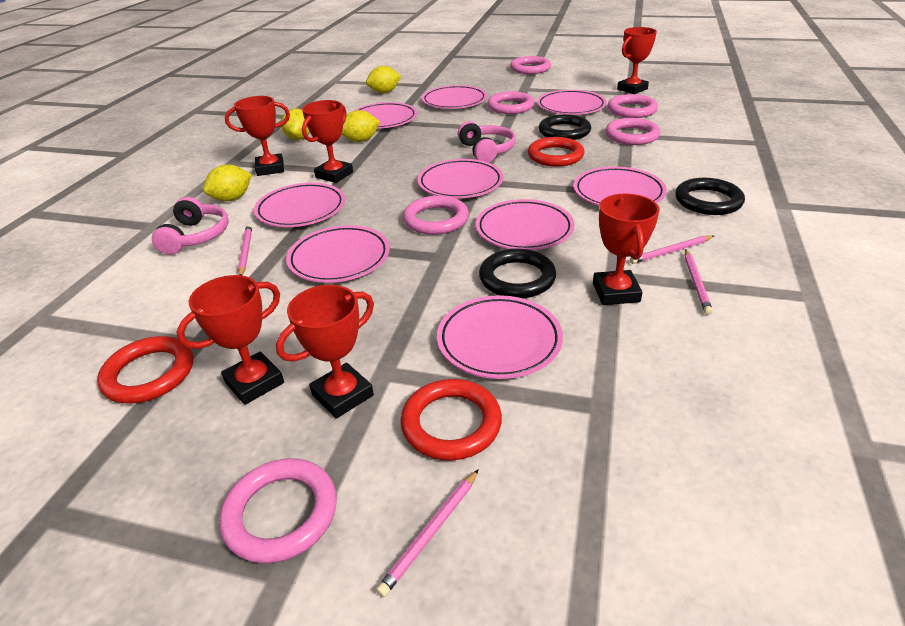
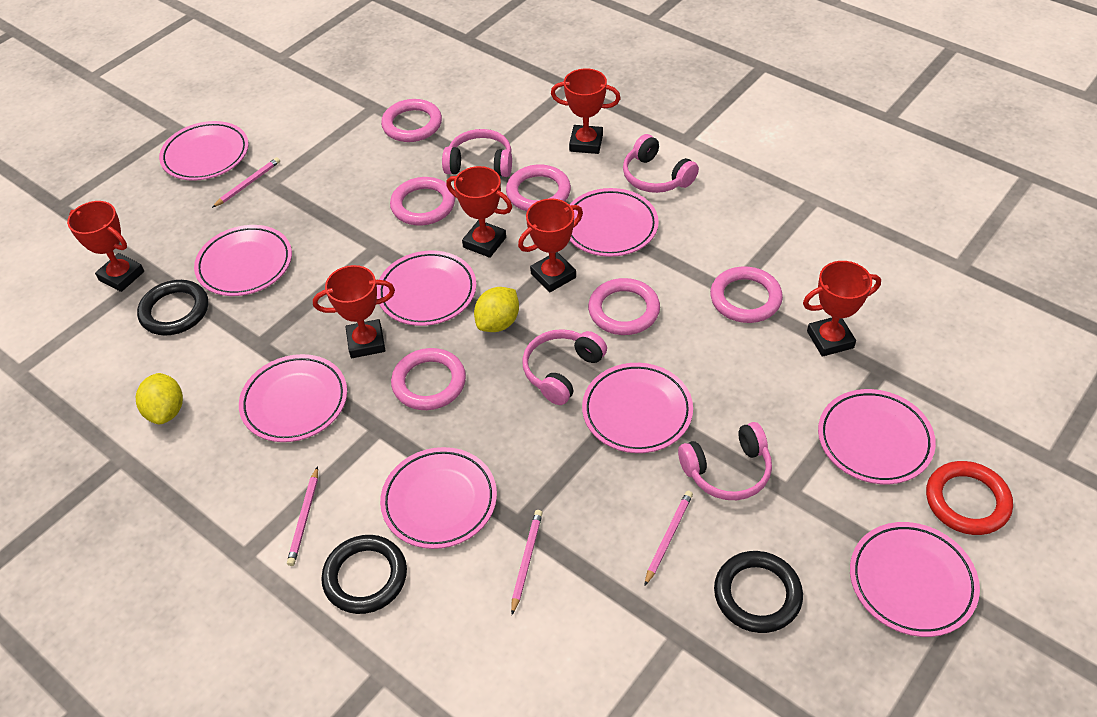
pink headphones: [152,197,229,255] [458,121,516,162] = 2 -> [442,129,512,177] [522,329,607,405] [623,134,699,193] [678,422,772,500] = 4
red ring: [97,336,193,404] [400,379,502,461] [528,137,584,167] = 3 -> [926,461,1013,535] = 1
yellow lemon: [203,164,252,201] [281,108,310,140] [342,110,380,142] [366,66,401,93] = 4 -> [136,373,183,424] [474,287,519,332] = 2

